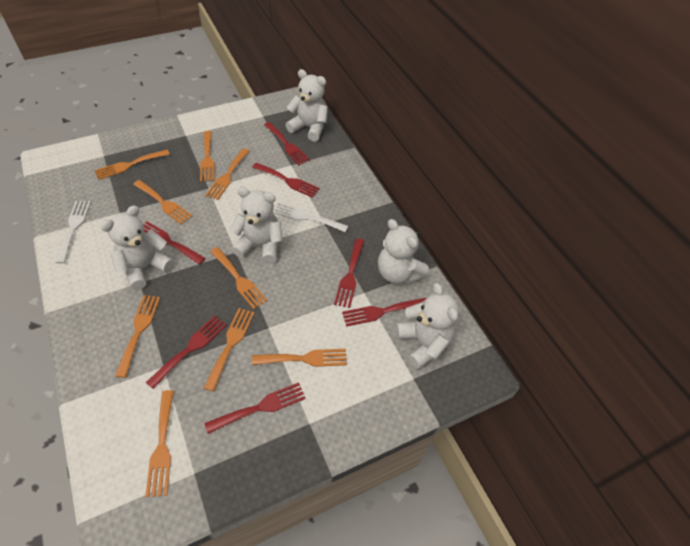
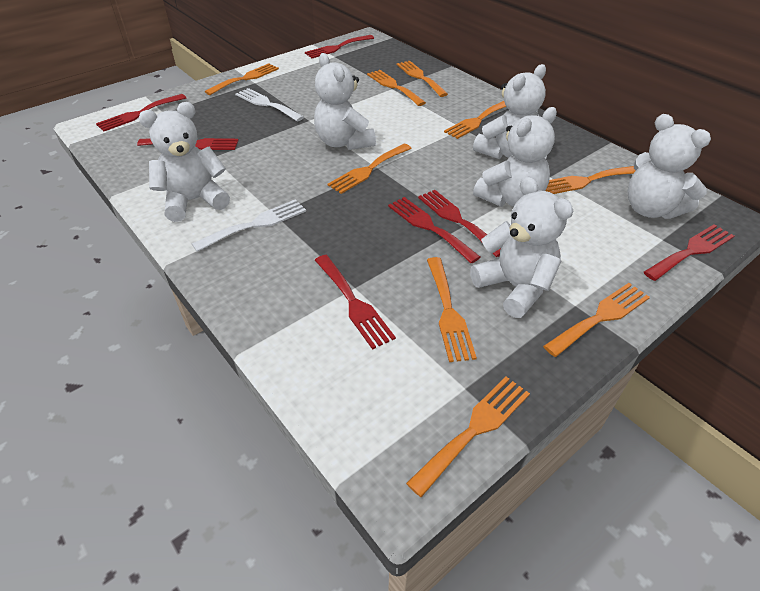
white teddy bear: [100,205,174,290] [229,187,283,264] [286,69,328,142] [378,219,429,284] [396,283,459,369] = 5 -> [139,102,230,222] [314,53,376,150] [470,177,573,318] [473,64,546,159] [473,107,557,207] [627,114,711,219] = 6

